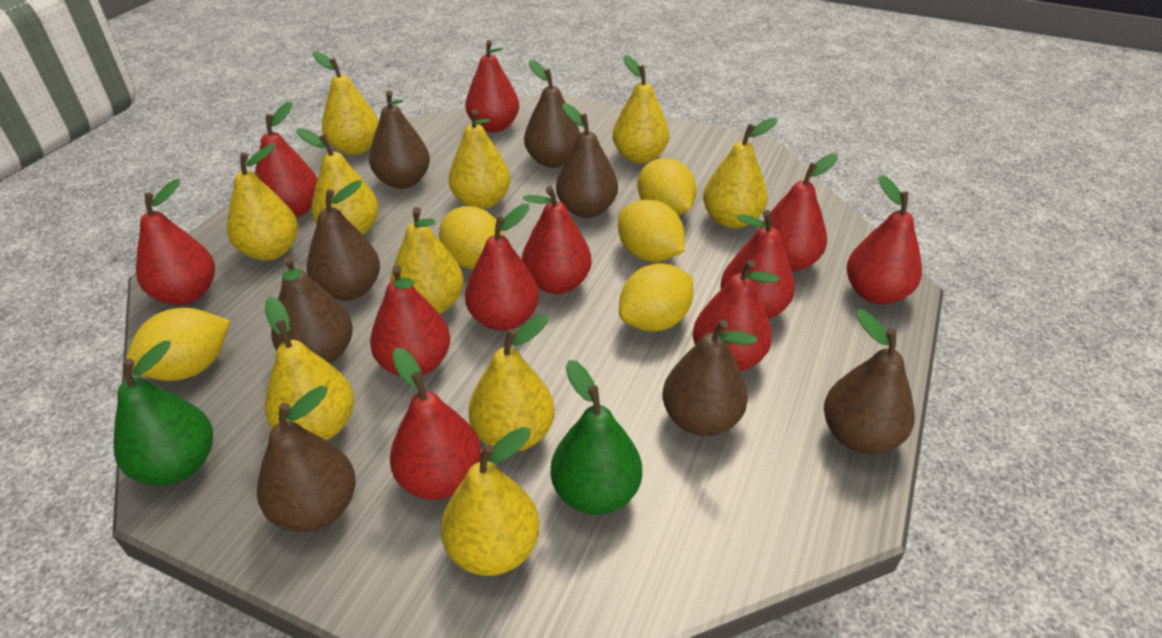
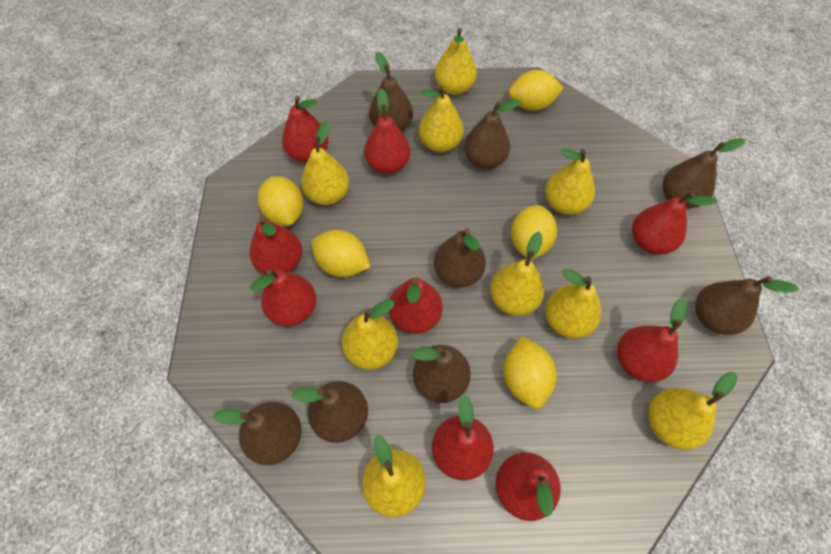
green pear: [113,341,213,485] [551,360,642,515] = 2 -> none = 0
red pear: [136,179,215,305] [255,101,317,218] [370,265,450,376] [390,348,482,500] [465,40,519,132] [465,204,539,331] [522,186,591,294] [693,260,779,371] [720,210,795,319] [760,154,838,272] [847,175,922,304] = 11 -> [250,216,302,275] [250,269,316,327] [282,96,329,163] [364,89,410,174] [389,277,443,334] [432,395,494,480] [496,452,561,521] [617,298,687,382] [632,192,718,254] = 9
yellow pear: [227,144,298,261] [265,297,354,440] [296,128,379,235] [313,51,379,155] [390,207,464,314] [441,427,540,576] [449,109,510,209] [468,315,555,452] [612,55,669,163] [703,118,777,229] = 10 -> [301,121,349,205] [342,299,398,370] [362,435,425,517] [419,85,464,152] [435,28,477,95] [490,232,544,316] [545,149,595,215] [545,269,602,339] [648,372,738,450] = 9

